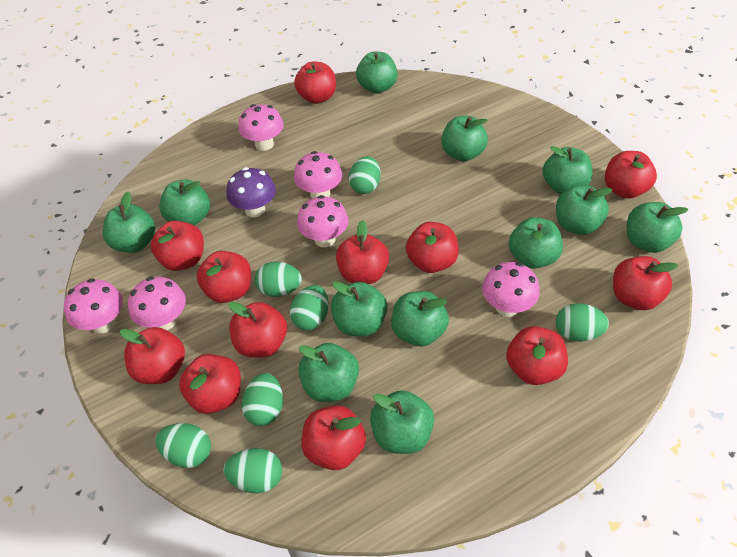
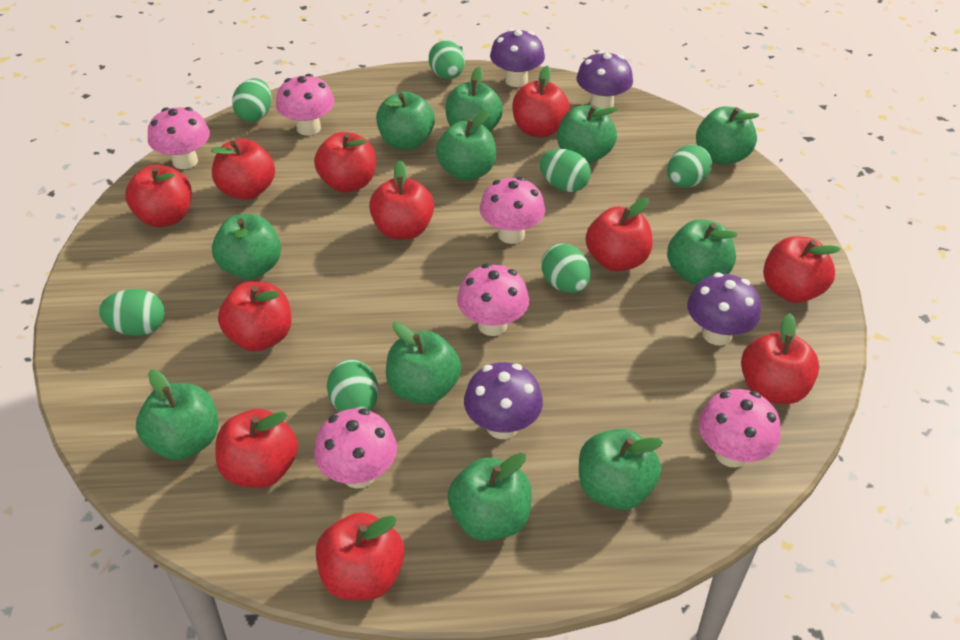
green apple: [103,191,155,253] [159,179,210,226] [298,343,359,402] [331,281,387,336] [356,52,398,94] [370,390,434,454] [391,291,449,346] [441,116,488,161] [509,217,563,269] [543,146,592,194] [556,185,612,235] [627,202,688,253] = 12 -> [136,369,219,460] [212,214,281,279] [376,92,435,150] [386,322,461,404] [436,111,496,181] [445,67,503,132] [448,453,532,541] [557,105,617,164] [579,429,663,510] [667,219,738,285] [696,106,759,165] = 11
purple mushroom: [226,167,276,217] = 1 -> [464,362,543,439] [490,29,545,87] [576,51,633,109] [687,273,761,346] = 4
red apple: [120,327,185,384] [151,221,204,271] [179,354,241,414] [197,251,251,303] [228,302,287,358] [294,61,336,104] [301,405,366,470] [336,220,389,284] [406,222,459,273] [506,326,568,385] [605,151,657,199] [613,256,678,310] = 12 -> [125,165,192,227] [211,139,275,200] [215,409,298,488] [218,281,291,351] [314,132,376,193] [316,512,405,600] [369,160,434,240] [512,66,570,138] [586,198,652,271] [741,313,819,404] [763,236,841,303] = 11

